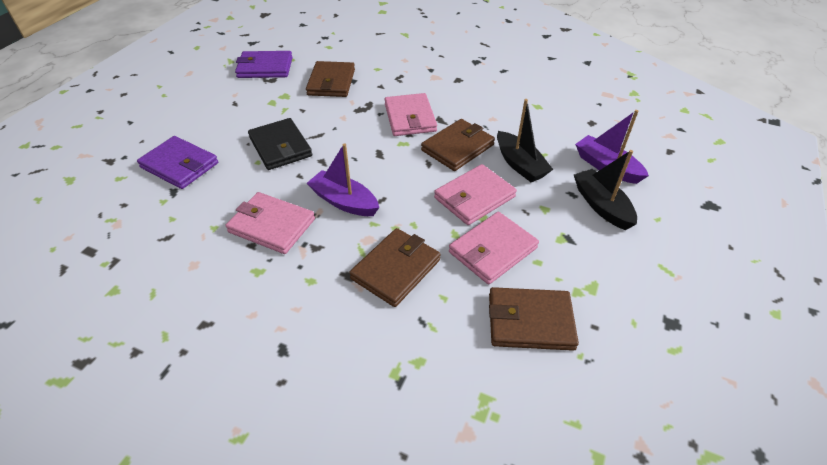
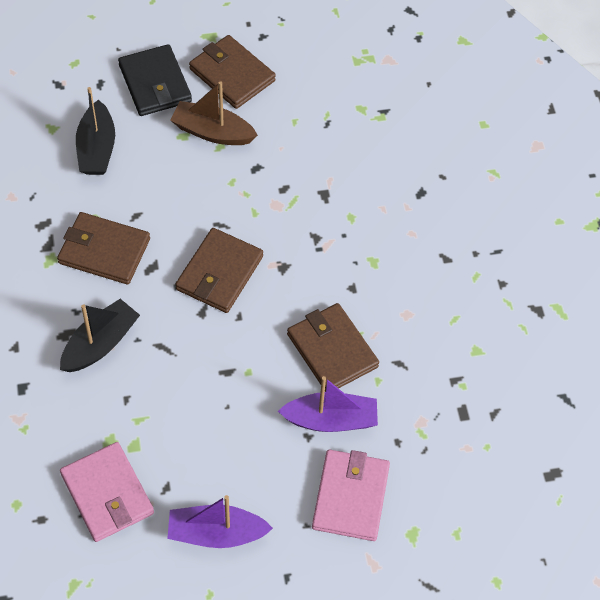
brown boat: none = 0 -> [170,81,258,145] = 1
pink wallet: [226,192,315,254] [385,93,437,136] [434,164,517,225] [449,212,539,285] = 4 -> [60,442,154,542] [312,449,390,541] = 2
purple wallet: [137,136,218,189] [235,51,293,78] = 2 -> none = 0

